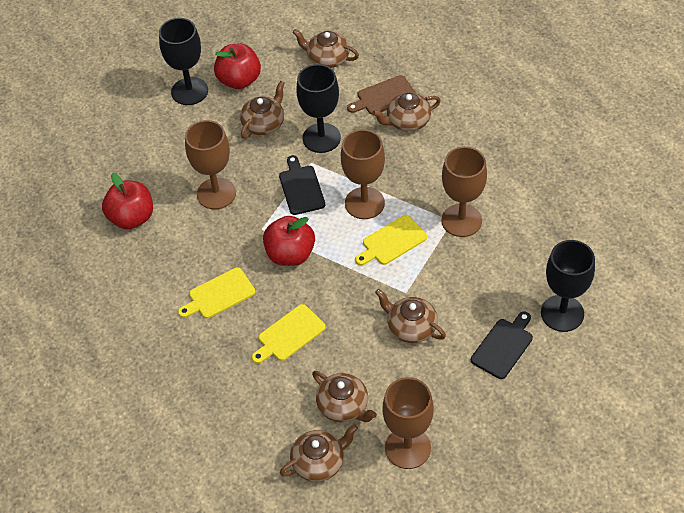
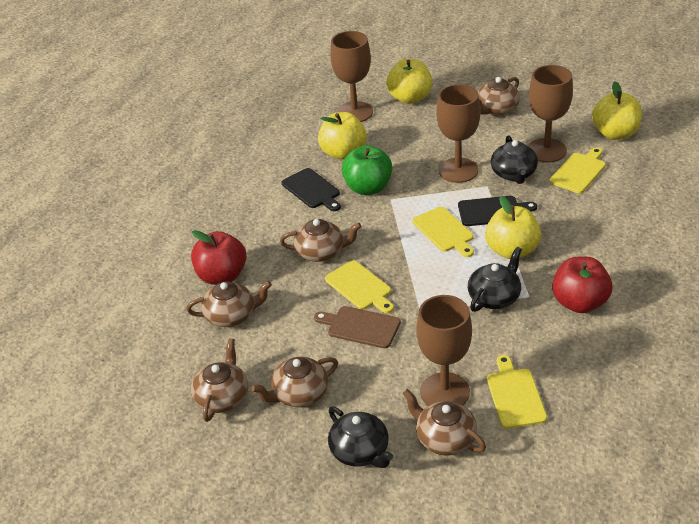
black goblet: [159,18,208,105] [297,64,341,153] [541,240,595,332] = 3 -> none = 0
black teapot: none = 0 -> [328,406,393,468] [468,247,522,312] [491,135,538,184] = 3
green apple: none = 0 -> [342,145,393,195] = 1
red apple: [102,173,153,230] [214,43,261,89] [263,216,315,266] = 3 -> [191,230,246,285] [552,257,612,313] = 2
yellow apple: none = 0 -> [318,112,367,160] [386,59,432,104] [485,196,541,259] [592,81,642,140] = 4
yellow cutting board: [178,267,255,318] [252,304,326,364] [355,215,427,265] = 3 -> [325,261,394,313] [412,207,474,257] [487,355,547,429] [550,147,606,193] = 4

